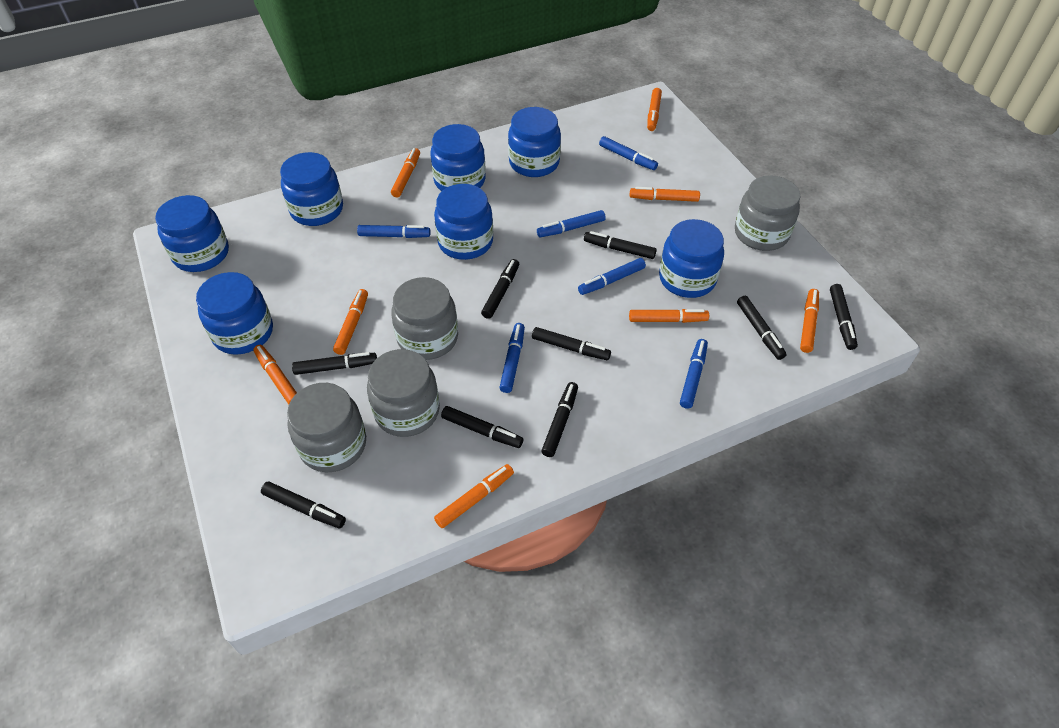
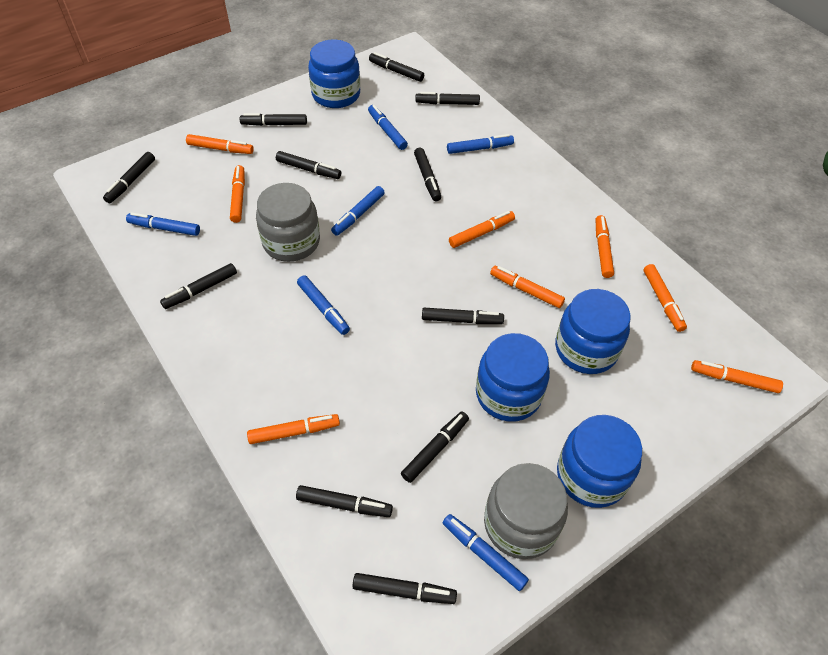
black marker: [261,482,346,528] [292,352,377,375] [441,406,523,448] [481,259,519,319] [532,327,611,360] [541,382,578,457] [584,231,656,259] [737,296,787,360] [830,284,858,350] = 9 -> [103,152,155,203] [160,263,237,309] [240,113,307,126] [276,151,341,179] [296,485,393,517] [353,573,457,604] [369,52,424,82] [401,412,469,483] [414,148,441,201] [415,92,480,105] [422,308,504,324] = 11
blue jar: [155,195,229,272] [196,272,273,355] [280,152,343,226] [430,124,486,191] [434,184,493,260] [508,107,561,177] [659,219,724,298] = 7 -> [308,39,360,108] [476,333,550,422] [555,289,631,374] [557,415,642,508] = 4
grey jar: [287,383,366,473] [367,349,440,437] [391,277,458,360] [735,175,801,251] = 4 -> [256,183,320,262] [484,463,568,559] = 2

